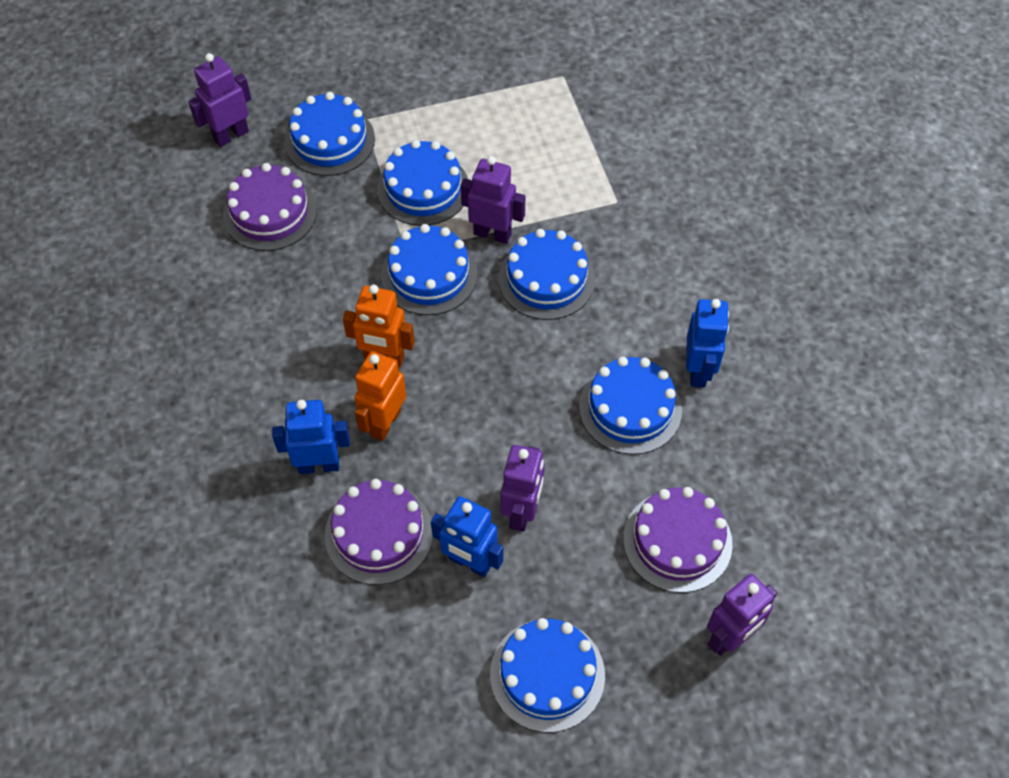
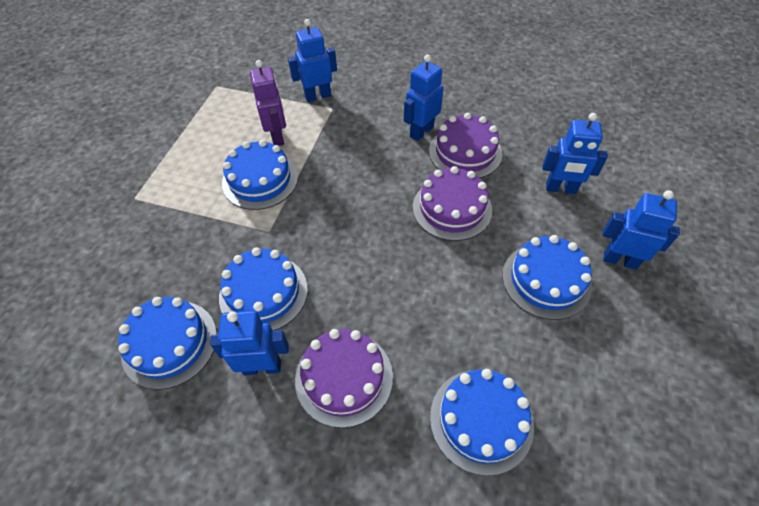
blue cake: [285,92,375,176] [377,140,468,226] [381,224,478,315] [490,618,605,733] [499,229,595,320] [579,356,682,455] = 6 -> [118,297,217,390] [219,247,308,331] [222,140,298,210] [430,369,534,476] [502,235,592,320] = 5
blue robot: [272,400,350,474] [431,496,503,577] [686,299,729,387] = 3 -> [210,311,289,375] [288,19,337,102] [404,55,444,141] [542,113,608,194] [603,190,680,270] = 5
orange robot: [343,285,415,367] [354,351,406,441] = 2 -> none = 0
purple robot: [188,53,251,147] [461,156,525,244] [500,445,545,532] [707,574,777,656] = 4 -> [250,60,286,146] = 1

